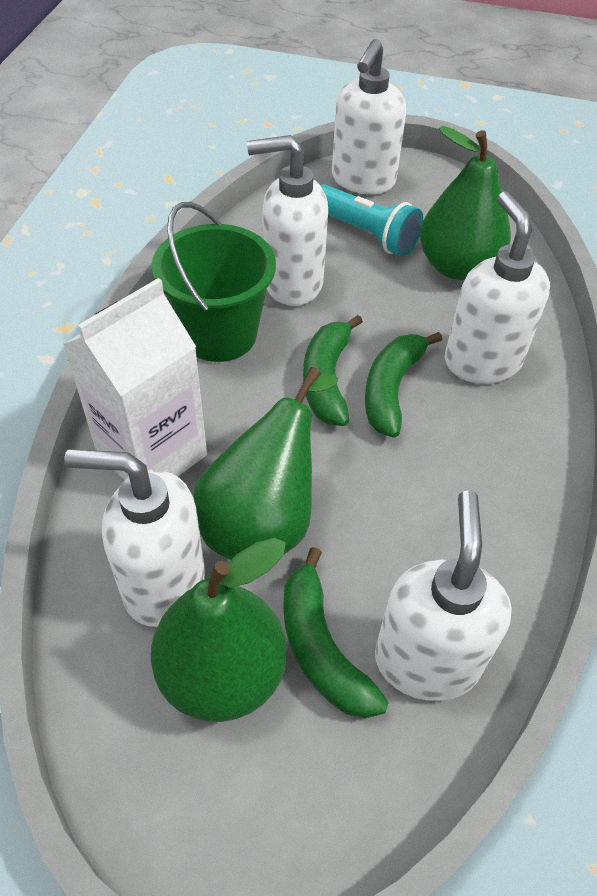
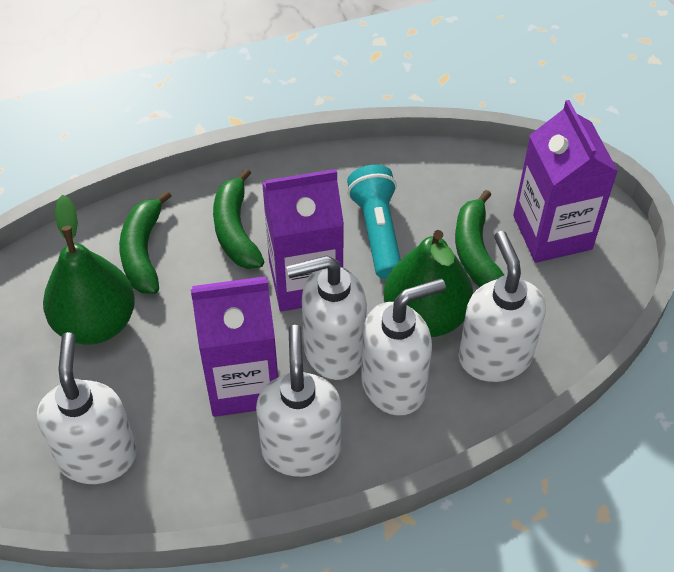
green bucket: [152,202,276,362] = 1 -> none = 0
green pear: [151,538,287,722] [194,367,338,560] [420,126,511,280] = 3 -> [43,195,135,345] [384,230,473,337] = 2
purple carton: none = 0 -> [191,276,278,417] [262,169,344,312] [513,100,618,263] = 3
white carton: [63,278,207,480] = 1 -> none = 0

